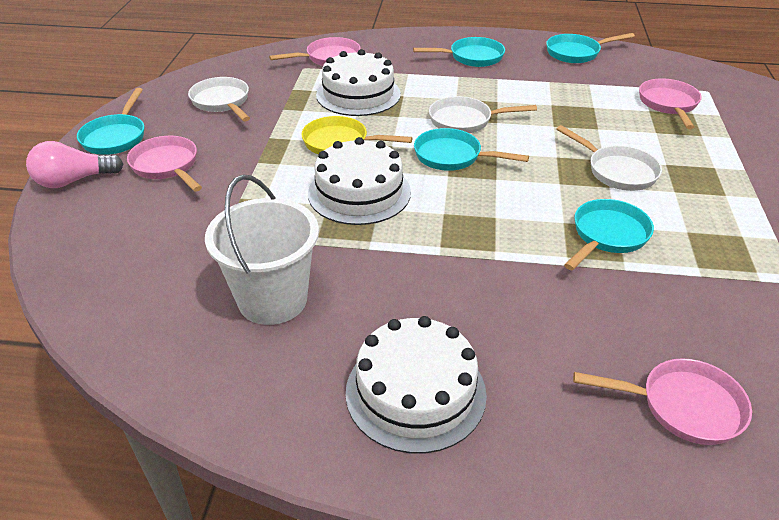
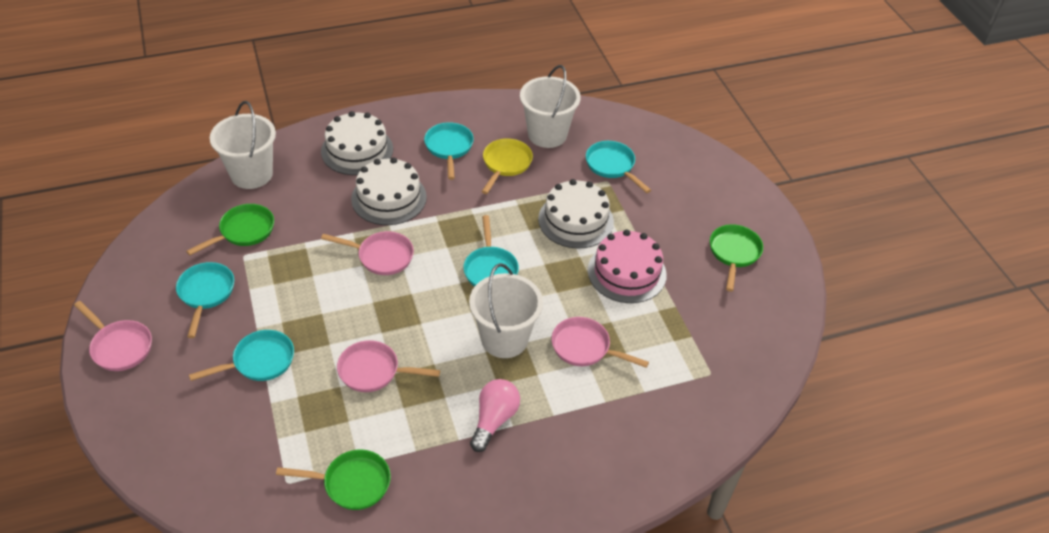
green pan: none = 0 -> [186,204,274,255] [276,450,391,510] [710,224,763,292] = 3
pink cake: none = 0 -> [588,229,667,303] = 1
white bucket: [205,174,319,325] = 1 -> [210,101,276,189] [469,263,543,358] [520,65,581,148] = 3
white pan: [188,77,250,121] [429,96,537,133] [556,125,662,191] = 3 -> none = 0

